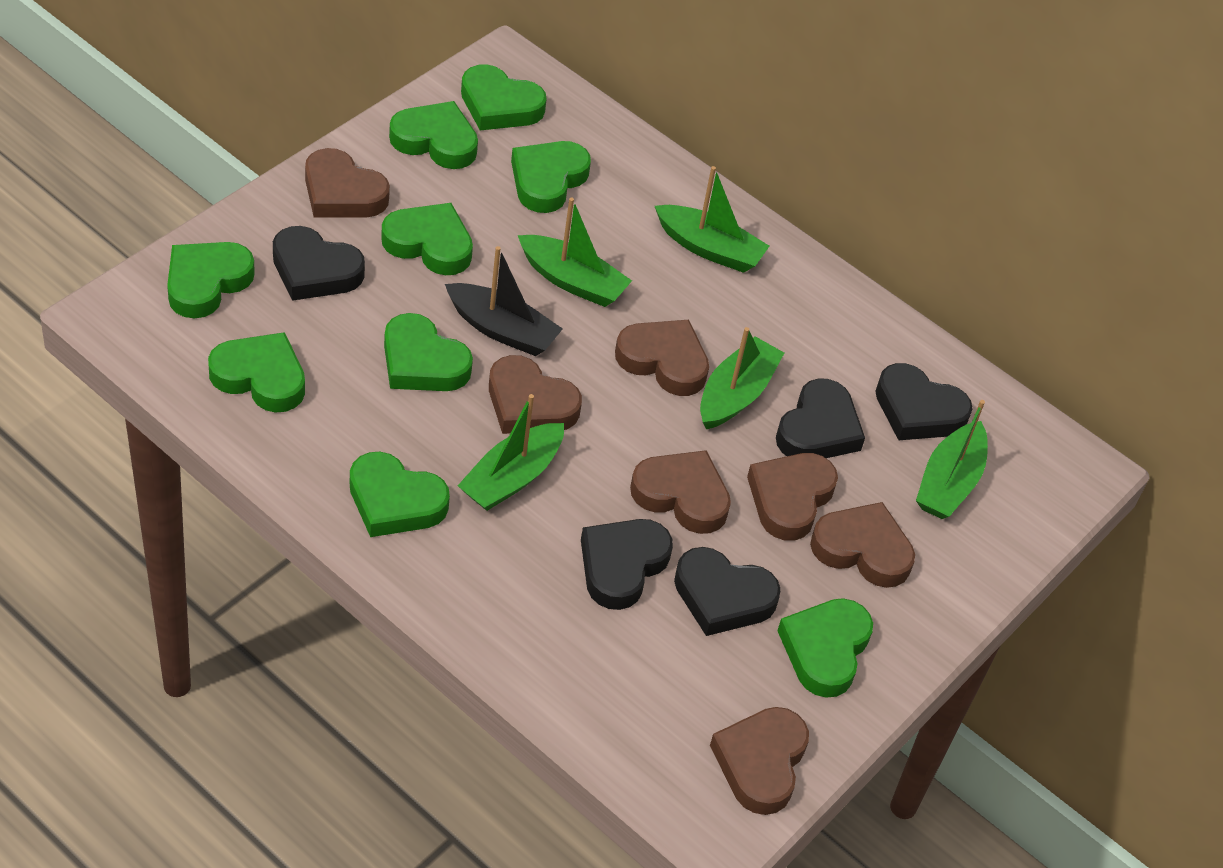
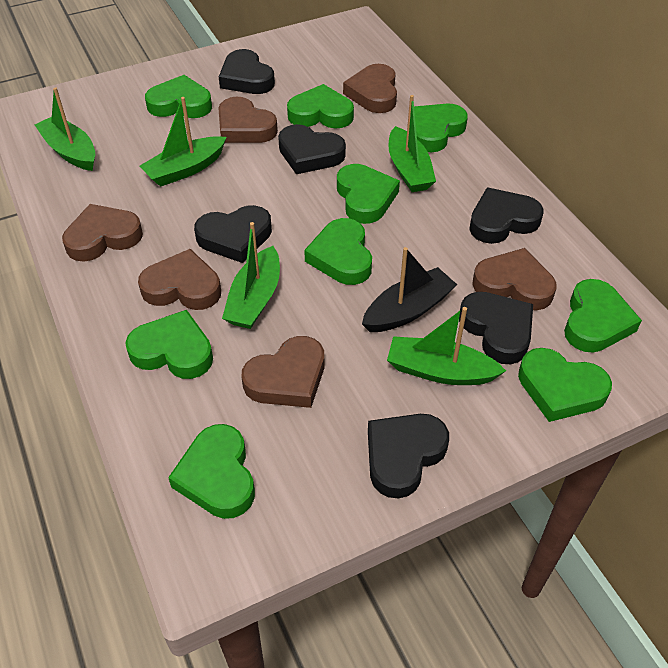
black heart: [273,226,365,301] [581,519,673,610] [674,547,781,636] [776,378,865,458] [875,363,973,440] = 5 -> [194,205,272,263] [219,49,275,94] [278,124,346,174] [368,414,449,498] [459,292,533,364] [469,188,543,244] = 6
brown heart: [305,148,390,217] [489,355,582,434] [615,320,709,396] [630,450,731,534] [710,707,809,815] [747,453,838,541] [810,502,915,588] = 7 -> [62,204,143,262] [138,249,221,310] [218,97,278,143] [242,336,324,408] [343,64,397,113] [472,248,556,310] = 6

